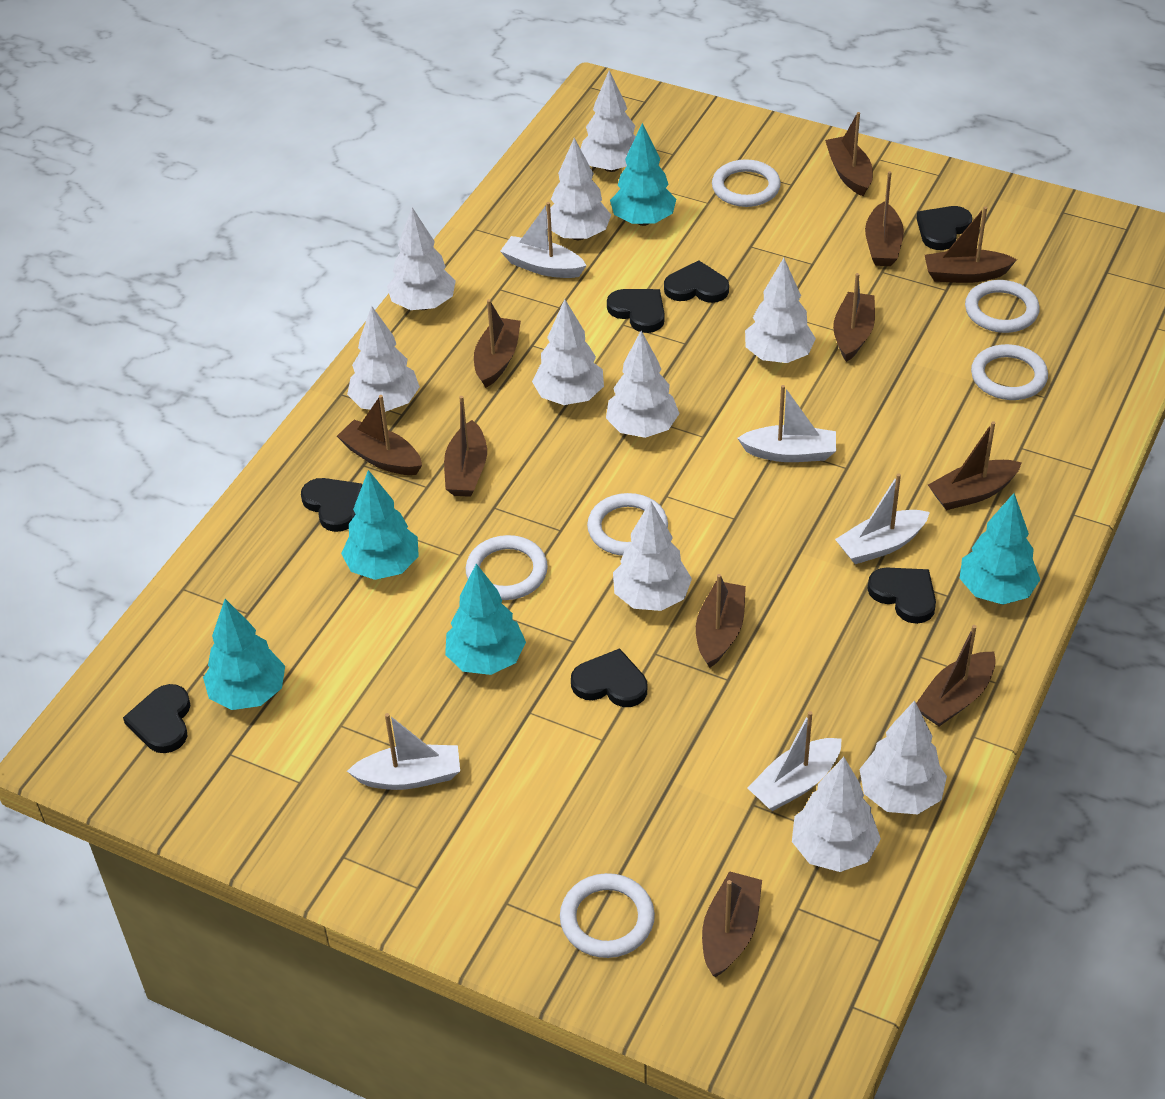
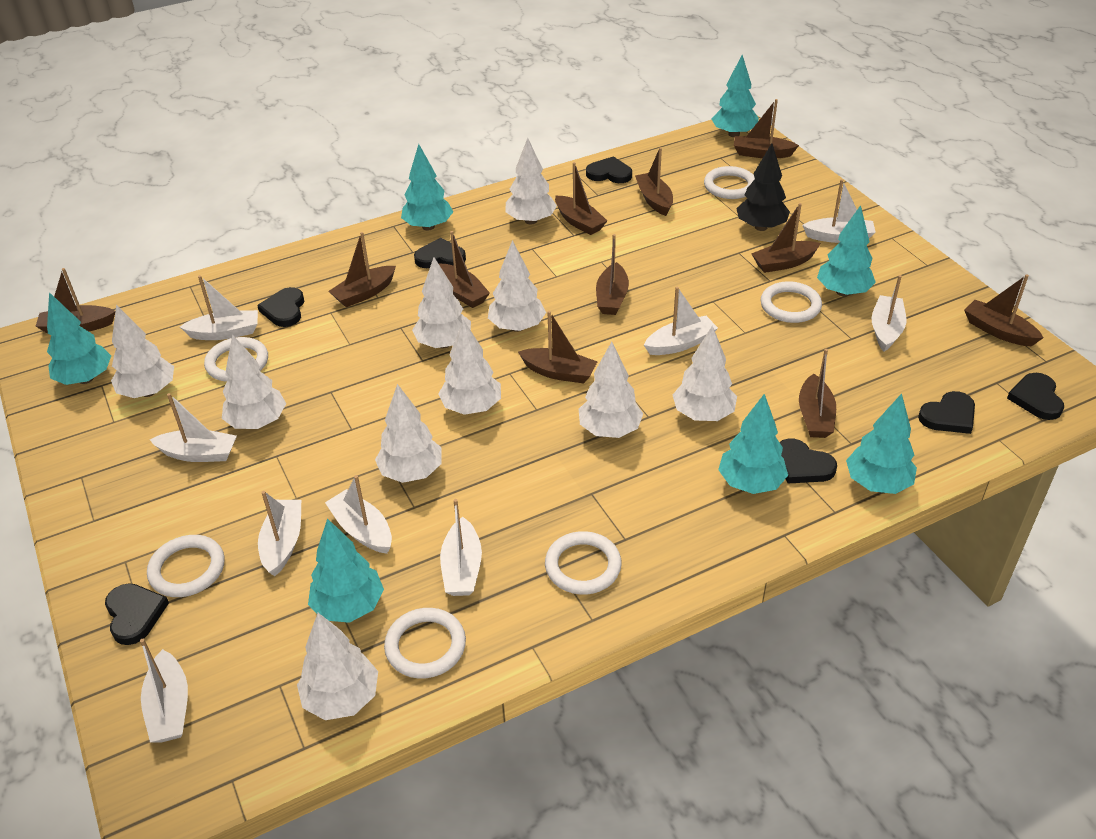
black tree: none = 0 -> [736,144,790,231] = 1
turquoise tree: [203,599,285,710] [341,470,419,580] [445,564,526,675] [610,123,676,226] [959,493,1040,605] = 5 -> [47,292,111,385] [308,518,384,623] [401,144,453,230] [712,55,759,137] [718,394,788,494] [817,205,876,296] [846,393,917,494] = 7
white boat: [347,713,460,790] [500,202,587,278] [737,385,836,462] [747,711,842,811] [835,473,930,564] = 5 -> [140,639,188,742] [150,393,237,462] [180,275,258,340] [258,491,301,576] [325,475,392,554] [440,499,482,596] [644,287,718,355] [802,179,876,243] [872,275,906,352] = 9

